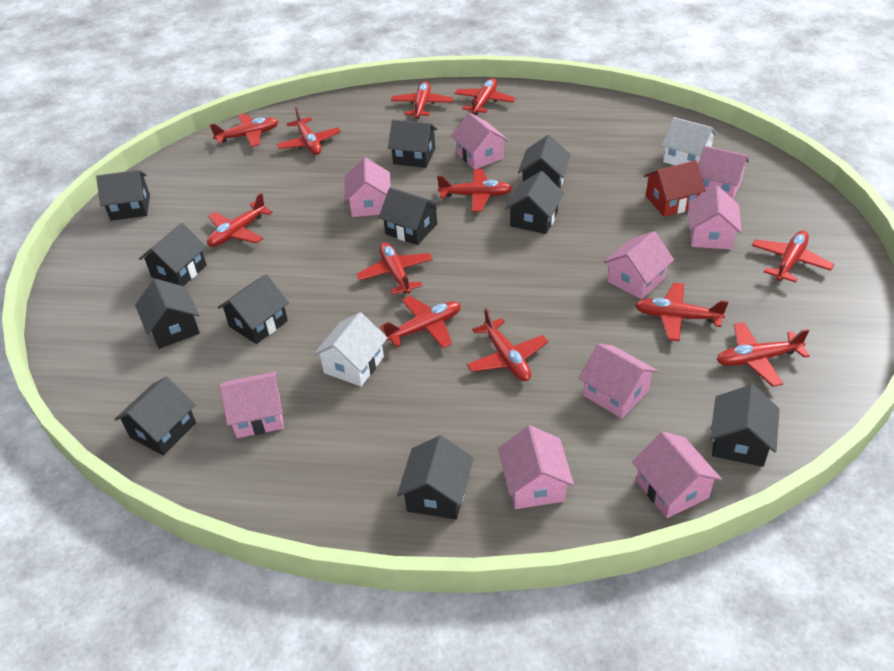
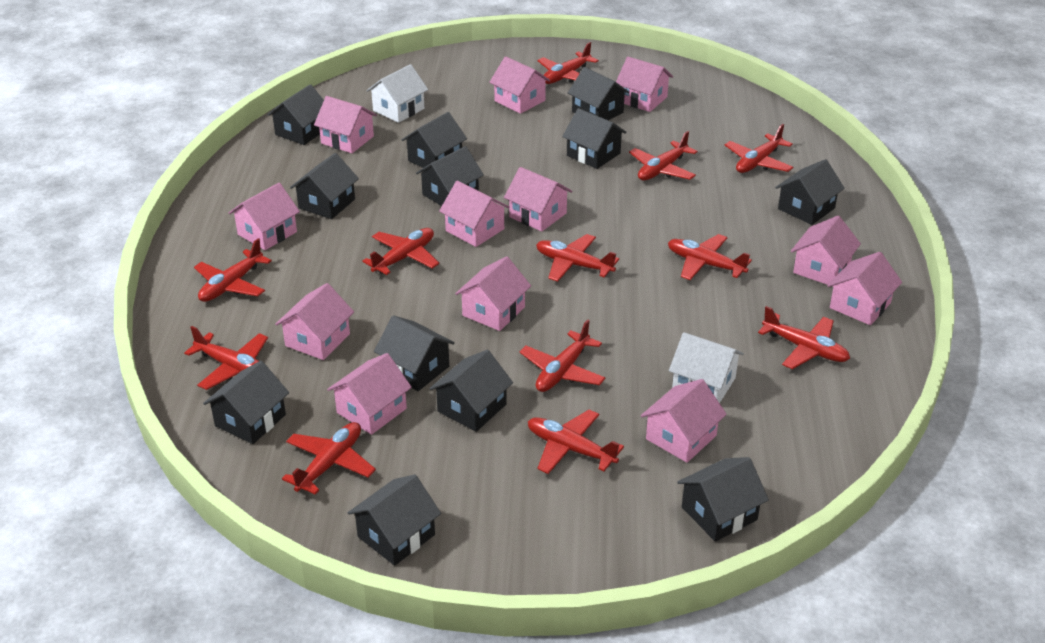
black house: [96,170,150,221] [114,377,196,456] [135,279,200,349] [139,223,207,286] [218,274,289,344] [378,187,441,245] [388,120,437,168] [397,435,473,520] [505,171,564,234] [518,135,571,188] [710,384,780,467] = 11 -> [203,361,289,444] [267,84,324,145] [290,153,359,219] [348,475,441,566] [374,315,455,391] [402,112,467,168] [416,146,484,206] [429,350,513,432] [562,108,627,169] [568,67,629,120] [677,457,769,542] [775,159,845,225] = 12
pink house: [219,371,284,438] [344,157,391,217] [451,112,509,169] [498,425,574,509] [579,344,658,418] [604,231,674,299] [632,431,722,518] [689,186,742,249] [698,146,749,199] = 9 -> [229,183,300,250] [275,283,354,360] [314,96,377,153] [327,353,412,435] [439,181,510,247] [455,256,531,331] [489,56,550,114] [504,167,572,232] [616,57,673,112] [641,379,727,463] [791,216,861,287] [827,252,902,325] = 12
red house: [644,160,706,217] = 1 -> none = 0

